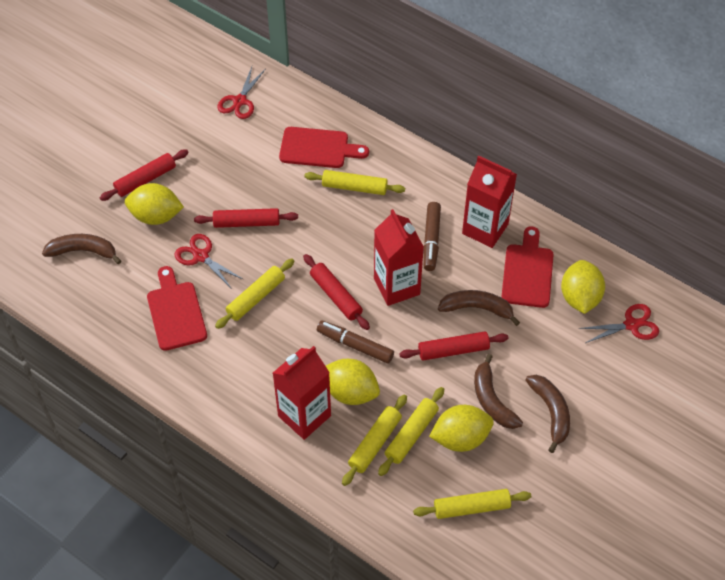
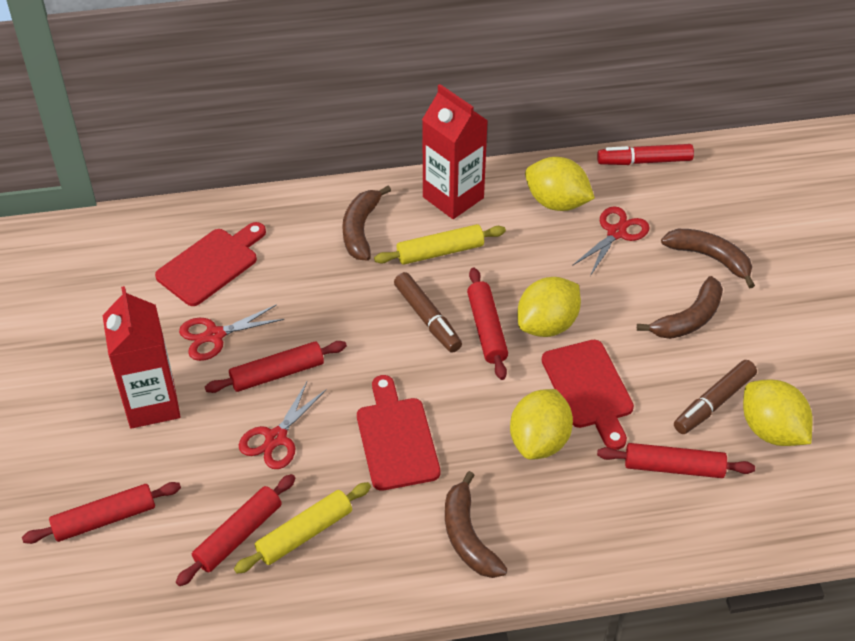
red carton: [273,346,331,440] [374,209,424,306] [462,155,517,248] = 3 -> [102,286,181,429] [422,84,488,219] = 2
red marker: none = 0 -> [597,144,694,165] = 1
red rolling pin: [100,149,189,201] [194,208,298,228] [303,254,370,330] [399,332,508,360] = 4 -> [22,482,181,544] [176,474,295,586] [205,341,347,393] [467,268,508,380] [597,443,755,478] = 5
yellow rolling pin: [215,259,294,329] [304,170,405,195] [342,395,407,486] [378,387,444,476] [413,489,531,519] = 5 -> [234,482,371,574] [374,224,506,265] = 2

